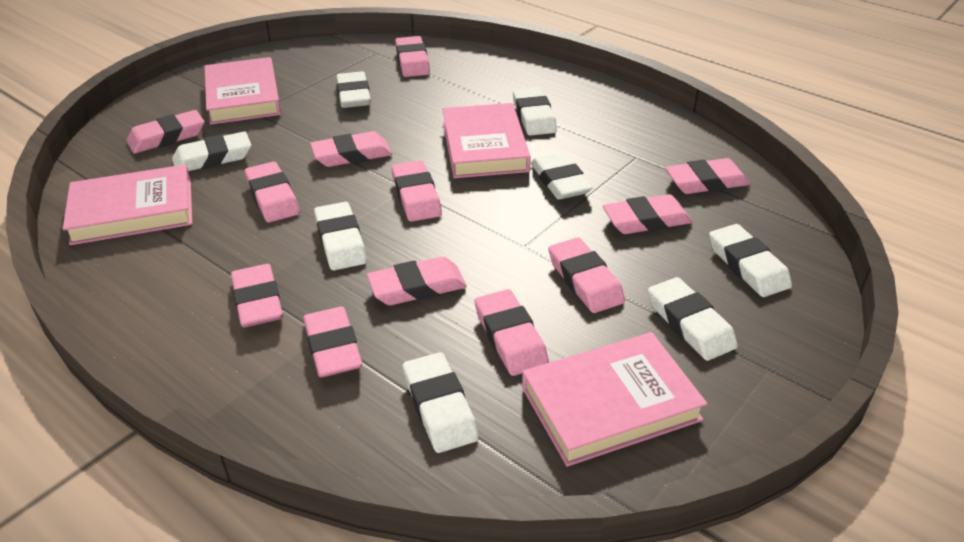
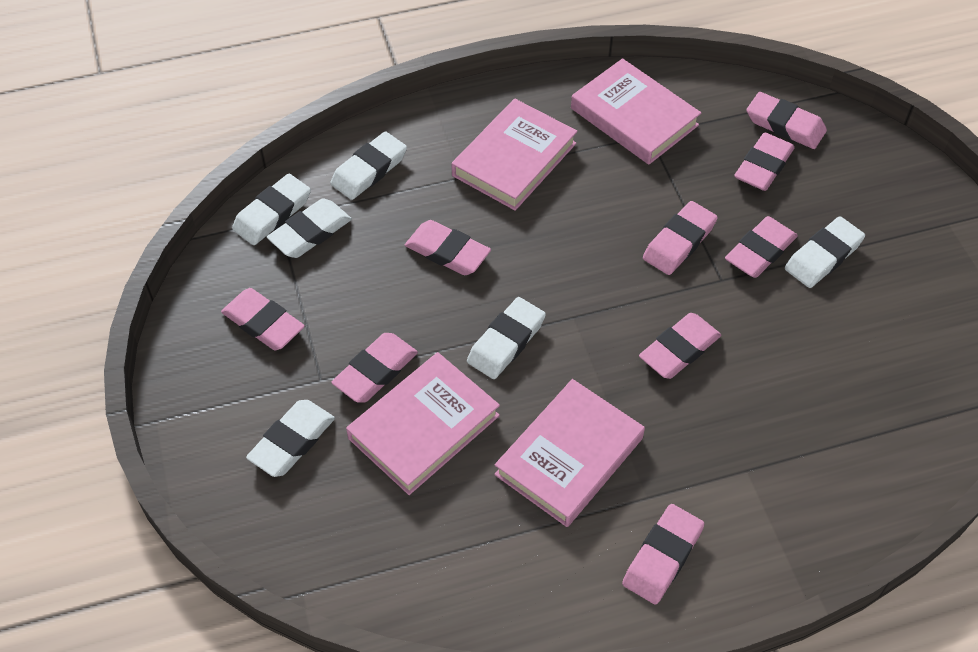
pink eraser: [127,110,205,154] [231,264,283,327] [245,162,300,222] [303,306,363,377] [310,131,392,167] [367,256,467,305] [391,160,442,222] [395,36,430,77] [475,289,549,376] [548,237,625,313] [603,194,692,234] [665,158,750,194] = 12 -> [221,288,305,350] [331,333,418,403] [405,220,491,275] [622,504,704,605] [639,313,721,379] [643,201,718,275] [725,216,798,278] [734,133,795,191] [746,92,827,149] = 9
white eraser: [172,132,251,171] [314,202,367,270] [336,71,371,108] [403,352,479,453] [513,87,557,136] [531,152,593,200] [648,277,738,361] [709,224,792,297] = 8 -> [232,174,311,245] [246,400,335,477] [267,199,352,258] [330,131,407,200] [467,297,546,379] [785,216,865,288] = 6

